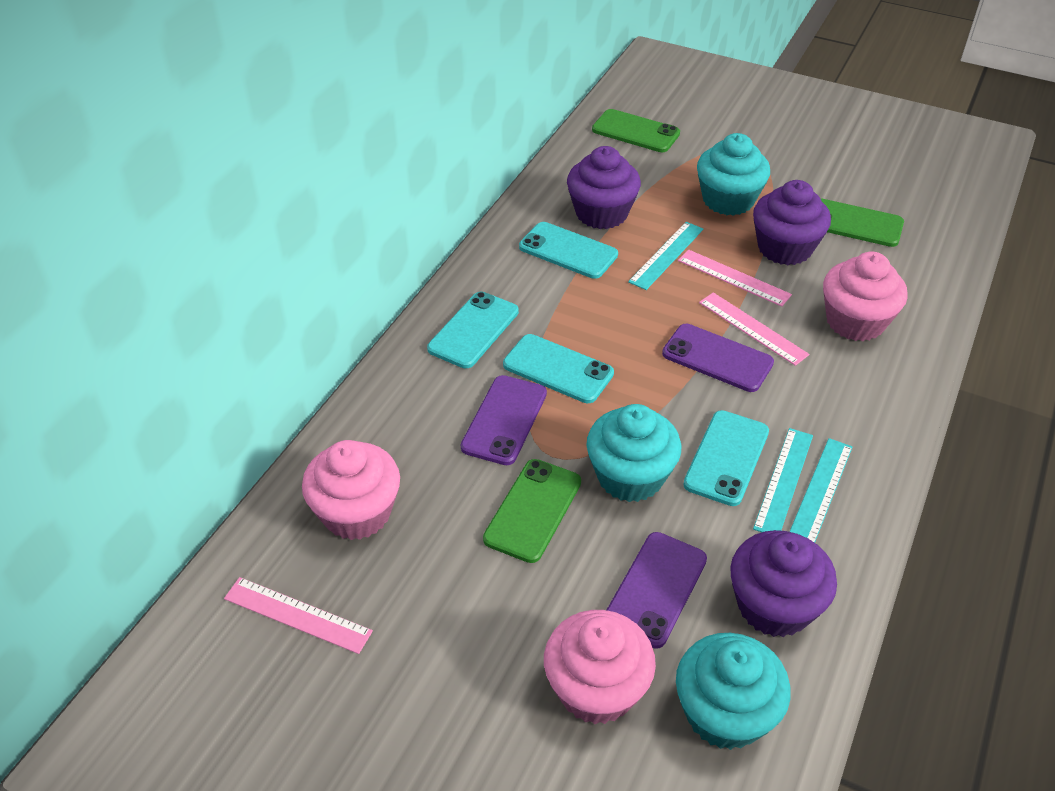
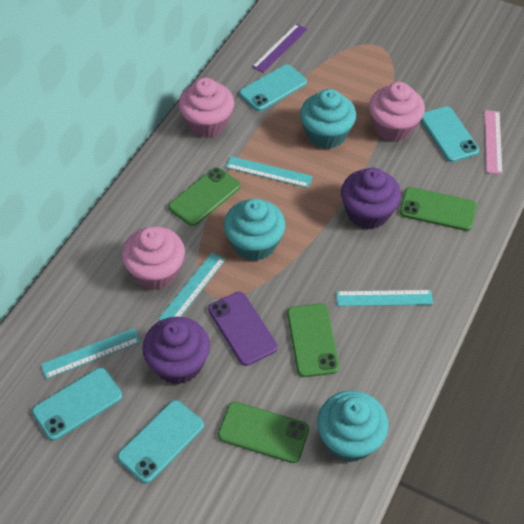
green phone: [483,459,581,563] [592,109,680,152] [820,198,904,247] = 3 -> [168,167,240,226] [218,402,309,463] [287,304,339,377] [400,187,477,231] = 4
pink ruler: [224,577,373,654] [678,249,792,307] [699,292,809,366] = 3 -> [485,110,503,174] = 1
purple cupcake: [567,146,641,229] [730,530,837,637] [753,180,831,265] = 3 -> [142,317,210,384] [341,168,401,229] = 2
purple phone: [461,375,547,465] [607,532,707,649] [662,324,774,392] = 3 -> [208,292,278,366] = 1
purple ruler: none = 0 -> [252,24,307,73] = 1
turquoise ruler: [628,222,703,290] [753,428,813,532] [790,438,853,543] = 3 -> [41,328,141,379] [158,253,226,321] [226,156,313,188] [336,290,433,306] = 4

